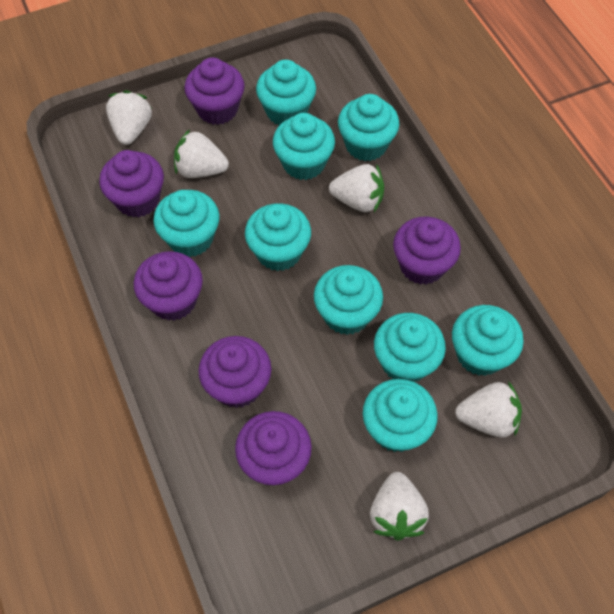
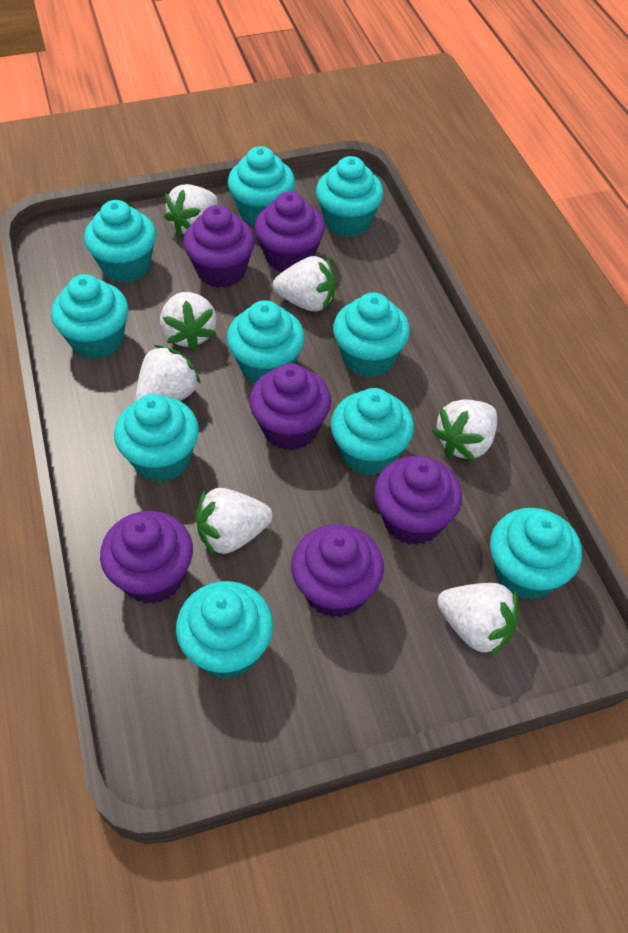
turquoise cupcake: [153,190,220,257] [245,203,311,271] [256,60,316,125] [273,113,335,180] [314,265,383,335] [338,94,399,161] [363,379,438,452] [374,313,446,382] [452,305,524,376] = 9 -> [51,274,128,360] [84,200,156,283] [114,394,199,482] [176,581,273,679] [227,300,304,384] [228,146,295,225] [316,156,383,237] [331,388,414,475] [333,292,410,377] [490,508,582,600] = 10
white strawberry: [106,90,152,145] [174,129,229,178] [329,164,384,212] [370,472,429,541] [455,381,522,437] = 5 -> [135,345,201,401] [160,292,216,351] [164,184,218,237] [196,488,273,555] [273,256,335,311] [432,399,497,461] [437,583,519,657] = 7

